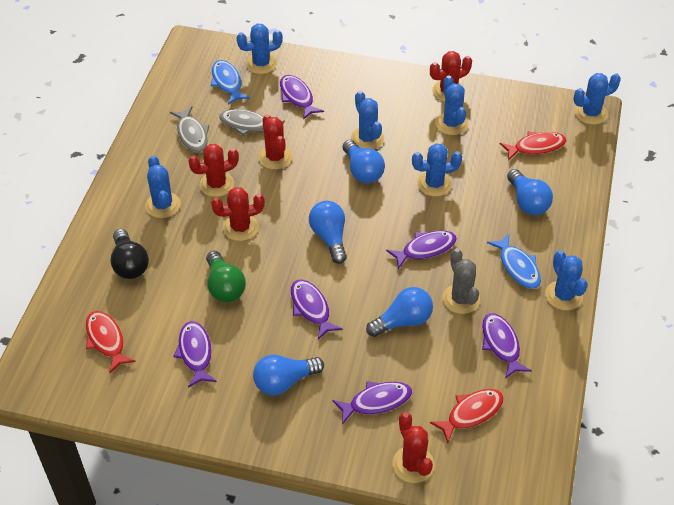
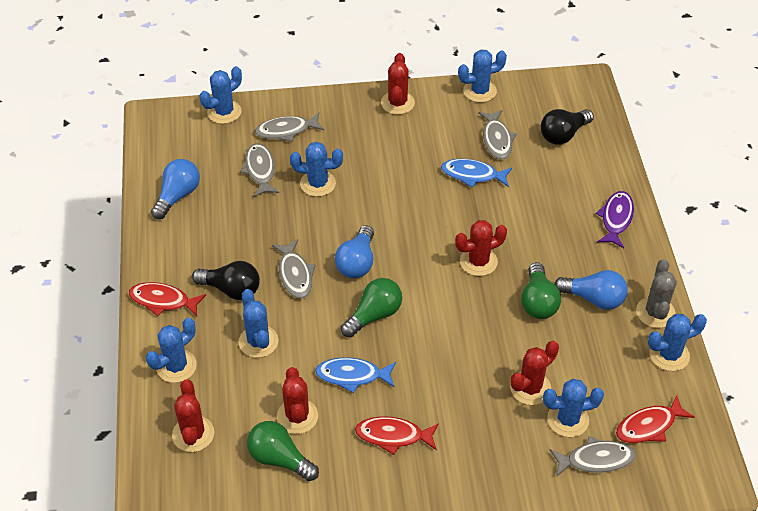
black light bulb: [111,229,149,279] = 1 -> [192,261,260,300] [541,109,594,145] = 2
blue light bulb: [253,355,324,395] [309,201,347,264] [343,140,385,183] [366,287,433,337] [507,169,553,215] = 5 -> [151,159,200,219] [335,225,374,278] [554,270,628,310] = 3
green light bulb: [206,251,246,302] = 1 -> [247,421,319,481] [341,278,402,337] [521,262,561,319] = 3
grey fish: [170,106,209,152] [219,109,285,136] = 2 -> [240,143,279,197] [255,113,325,142] [272,239,316,298] [478,110,517,160] [550,436,636,477] = 5
purple fish: [173,321,217,388] [280,75,324,120] [291,279,343,340] [332,381,412,425] [386,230,457,269] [482,313,532,378] = 6 -> [596,191,634,248] = 1

